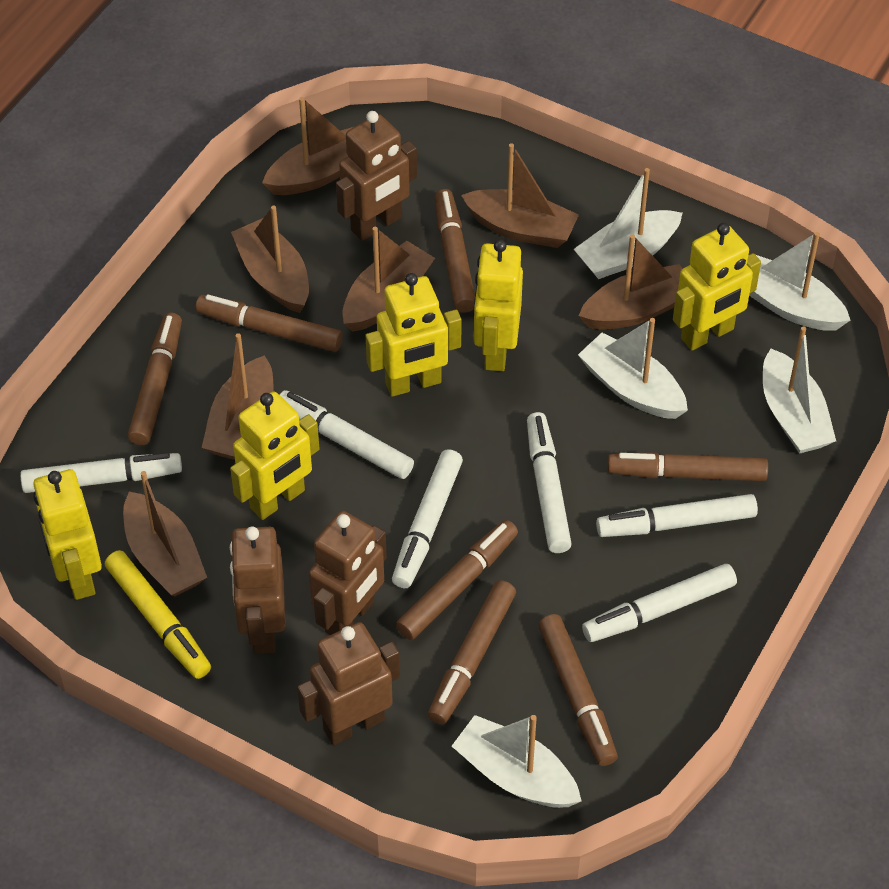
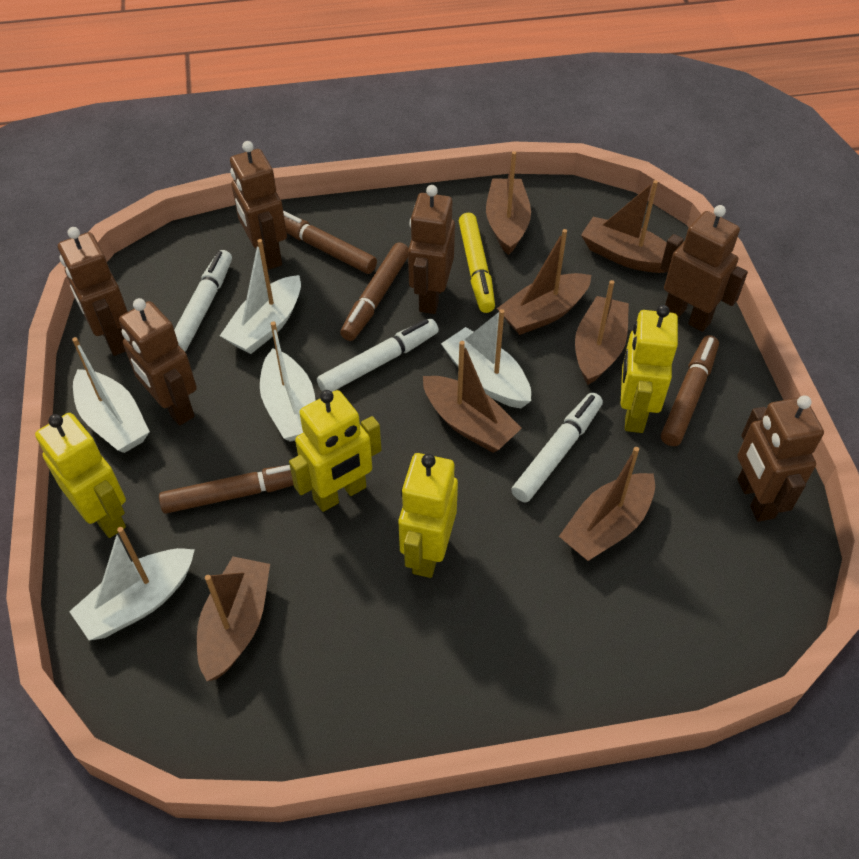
brown marker: [128,313,182,445] [196,294,343,352] [396,520,518,640] [428,580,516,724] [435,189,475,313] [538,614,618,766] [608,452,768,481] = 7 -> [159,465,294,514] [283,211,377,274] [340,243,409,341] [661,335,719,446] = 4
brown robot: [230,526,285,654] [297,622,400,745] [309,511,387,635] [336,111,417,241] = 4 -> [58,227,128,356] [119,298,197,426] [230,141,287,270] [408,185,455,314] [660,205,748,332] [737,395,824,522] = 6
white marker: [20,453,182,493] [280,390,414,479] [392,449,463,588] [527,412,572,553] [582,564,737,642] [596,494,758,537] = 6 -> [174,250,232,352] [317,319,439,392] [511,393,603,502] = 3
yellow robot: [33,469,102,600] [230,392,319,520] [365,273,462,397] [474,239,523,371] [673,223,761,350] = 5 -> [35,413,126,538] [289,390,381,512] [398,453,458,578] [621,305,678,433] = 4

